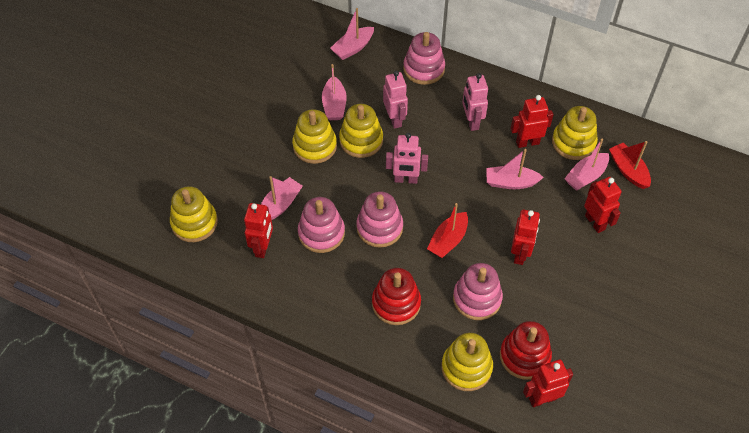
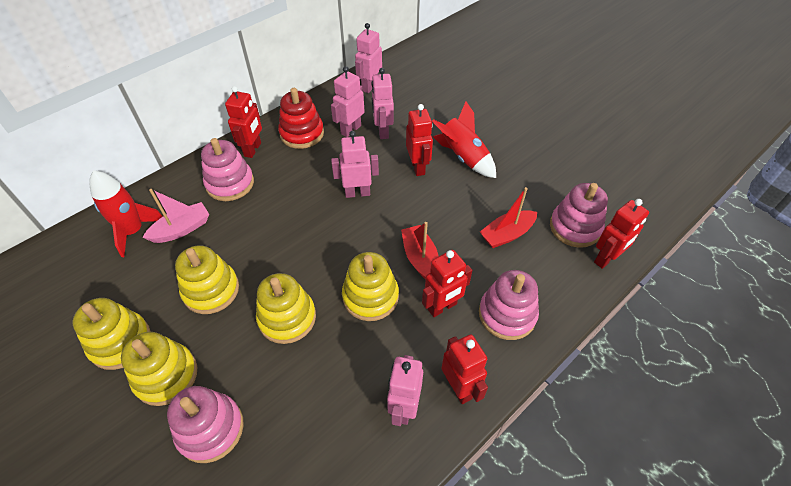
pink boat: [261,176,303,220] [322,64,347,120] [330,8,374,60] [486,149,544,189] [564,139,609,191] = 5 -> [142,189,209,243] = 1
pink robot: [383,71,408,129] [386,133,428,184] [462,73,488,131] = 3 -> [331,66,365,137] [331,131,379,198] [355,23,382,93] [371,68,394,139] [387,355,423,426] = 5
red rocket: none = 0 -> [89,170,163,257] [432,101,496,178] = 2
red stacking toy: [372,268,421,325] [500,321,552,380] = 2 -> [278,88,324,149] = 1

